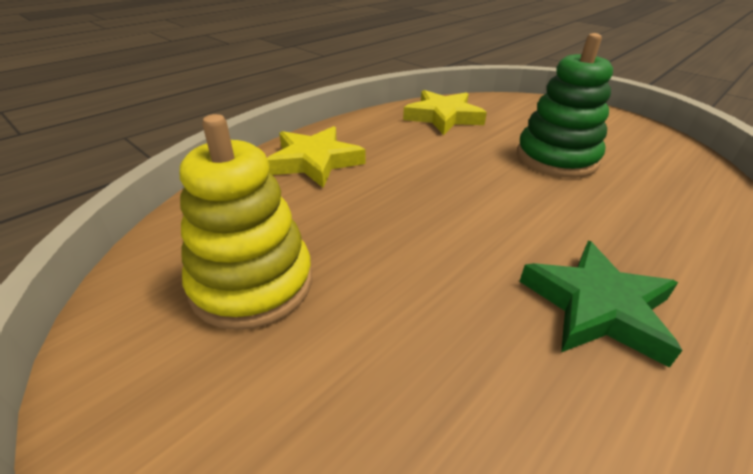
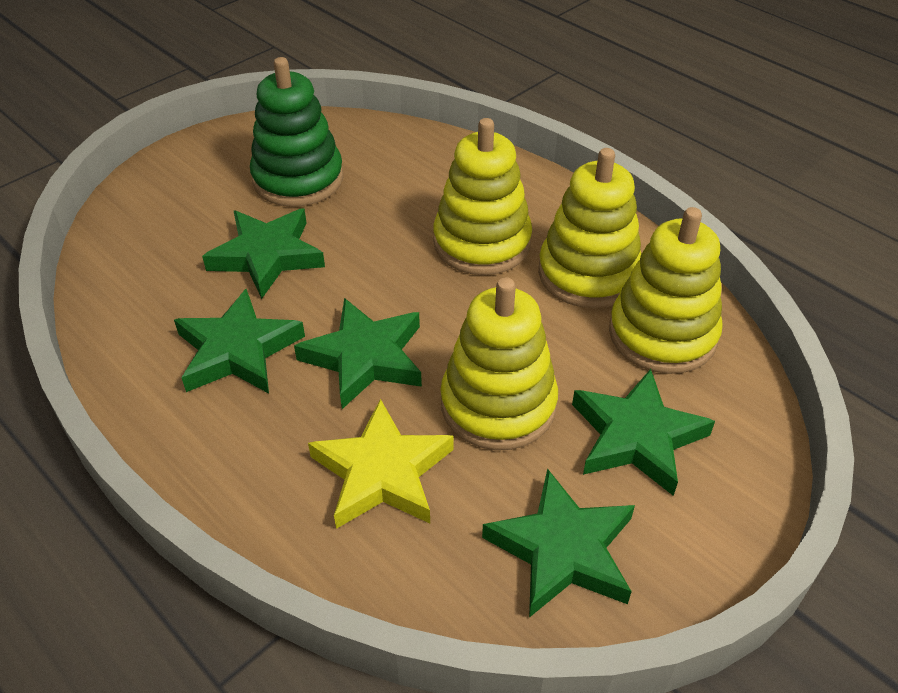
green star: [520,241,683,368] = 1 -> [174,289,305,393] [202,209,325,299] [294,298,422,409] [482,468,635,618] [572,369,715,496] = 5
yellow stacking toy: [180,114,312,330] = 1 -> [433,118,532,275] [440,278,558,450] [538,148,641,308] [609,207,723,374] = 4
yellow star: [267,126,365,188] [403,90,487,135] = 2 -> [308,399,454,529] = 1

